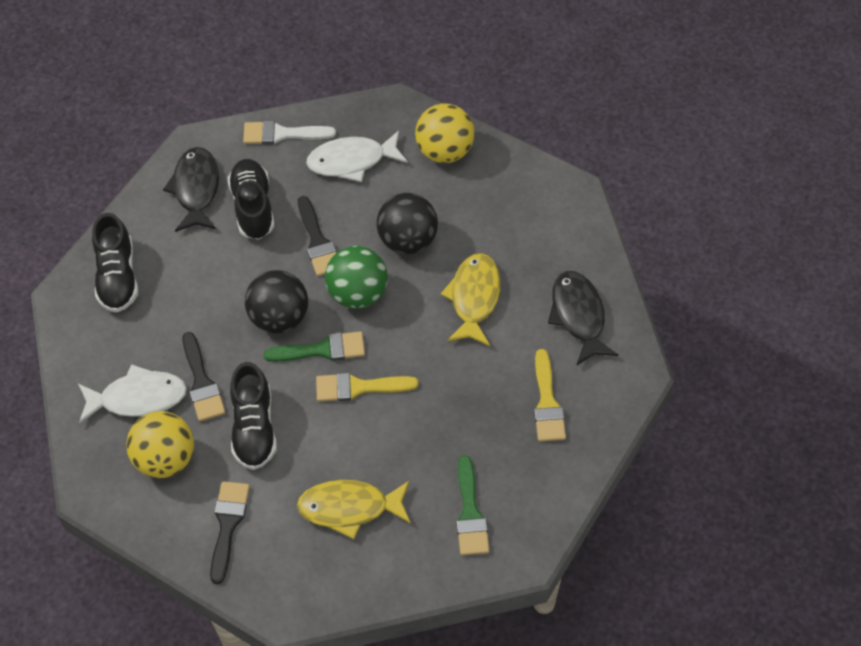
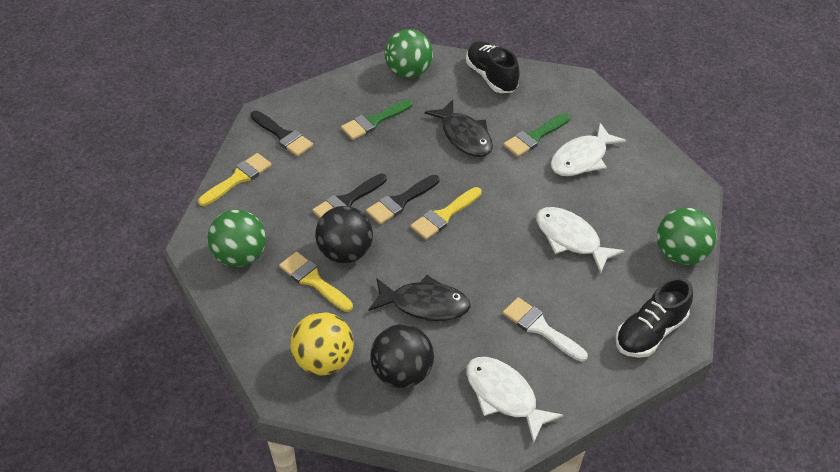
black shoe: [92,213,138,313] [227,159,274,239] [230,362,277,470] = 3 -> [466,41,519,93] [616,277,693,358] = 2
green ball: [325,246,388,309] = 1 -> [207,209,266,267] [385,29,433,78] [657,208,716,265] = 3
white fish: [78,364,187,424] [306,130,408,182] = 2 -> [466,357,563,444] [536,207,625,274] [551,123,626,176] = 3
yellow ball: [126,411,194,478] [415,104,474,163] = 2 -> [290,312,354,375] = 1
yellow brush: [316,373,418,401] [534,349,566,442] = 2 -> [198,153,272,206] [279,252,353,312] [410,187,482,240] = 3
yellow fish: [297,480,411,539] [441,253,501,346] = 2 -> none = 0

